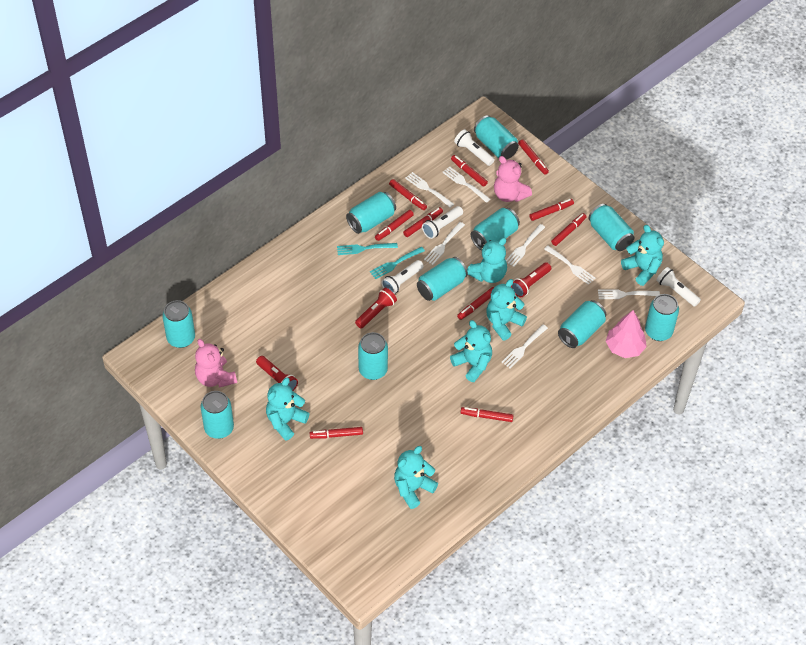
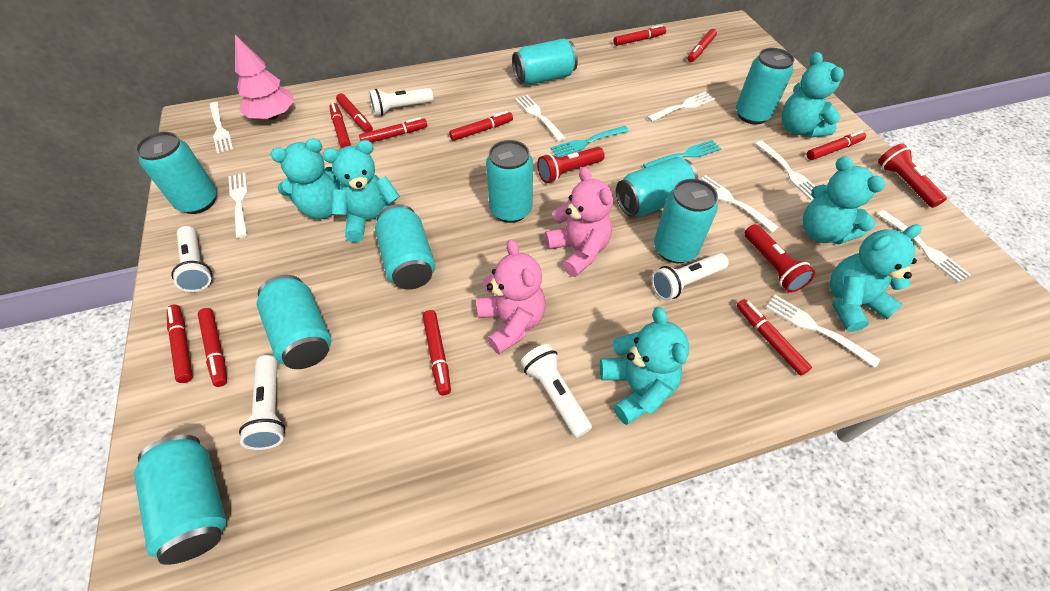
red marker: [310,427,363,439] [375,210,414,241] [389,179,427,210] [403,207,443,237] [451,155,488,187] [457,287,494,320] [460,407,514,422] [518,139,549,175] [529,199,574,221] [551,213,586,246] = 10 -> [167,305,193,383] [198,308,227,387] [329,103,351,148] [336,93,373,132] [359,117,427,143] [423,310,451,395] [449,111,513,141] [613,25,666,46] [688,29,717,62] [736,299,812,376] [807,131,866,160] = 11
turquoise can: [162,300,195,348] [201,391,234,439] [346,192,396,234] [358,332,388,380] [417,257,468,301] [471,208,520,251] [474,115,519,159] [558,300,606,348] [589,204,634,251] [645,294,679,341] = 10 -> [134,435,227,565] [135,132,217,214] [257,275,332,369] [375,204,435,289] [486,140,533,223] [512,38,578,85] [616,157,698,216] [654,179,718,263] [736,48,795,124] = 9
white flashlight: [382,260,424,294] [422,206,463,239] [454,129,495,166] [656,267,701,307] = 4 -> [171,226,212,292] [239,355,285,450] [369,88,433,116] [521,344,592,438] [651,253,729,300] = 5
white fork: [405,172,454,208] [424,222,465,265] [442,167,491,203] [501,325,548,368] [506,224,545,267] [544,246,596,285] [598,289,660,299] = 7 -> [209,102,233,153] [228,173,248,238] [515,95,566,142] [647,91,715,122] [699,175,779,232] [755,141,815,200] [766,295,881,368] [877,210,971,283] = 8

